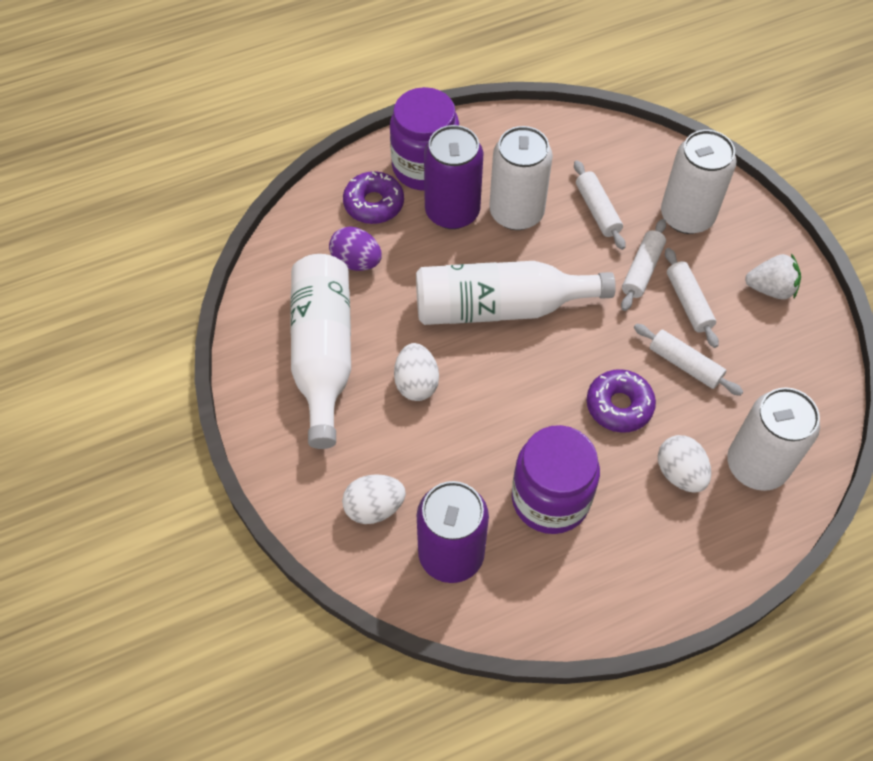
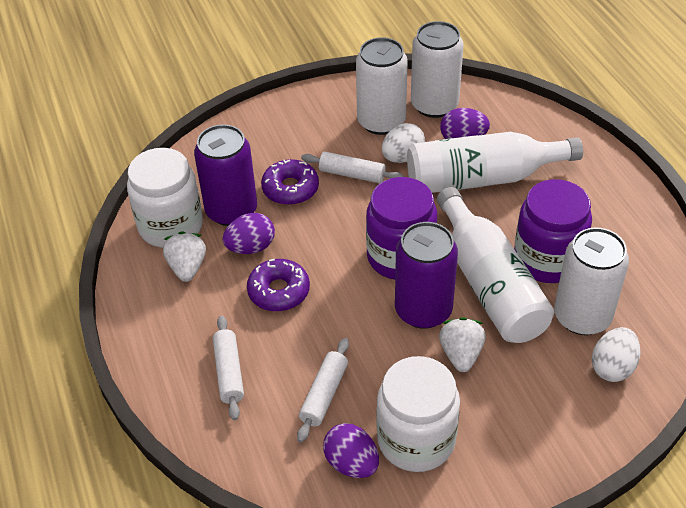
purple egg: [329,227,382,271] = 1 -> [223,213,275,254] [323,423,379,478] [440,108,490,139] = 3
white egg: [342,474,406,524] [394,343,439,401] [658,435,711,493] = 3 -> [382,123,425,163] [591,327,640,382] = 2
white jar: none = 0 -> [127,148,203,248] [376,356,460,472] = 2
white rolling pin: [574,160,626,250] [621,219,666,311] [634,324,743,396] [665,248,719,348] = 4 -> [213,316,244,420] [297,338,349,443] [301,152,404,183] = 3
white strawberry: [745,253,801,300] = 1 -> [163,231,206,282] [439,317,486,372] = 2

